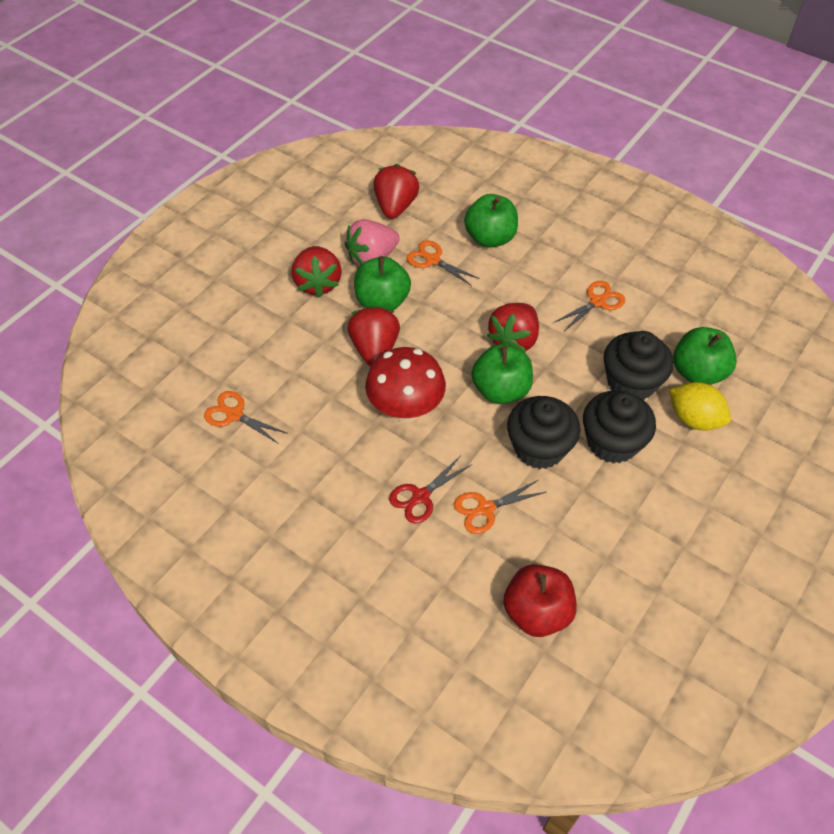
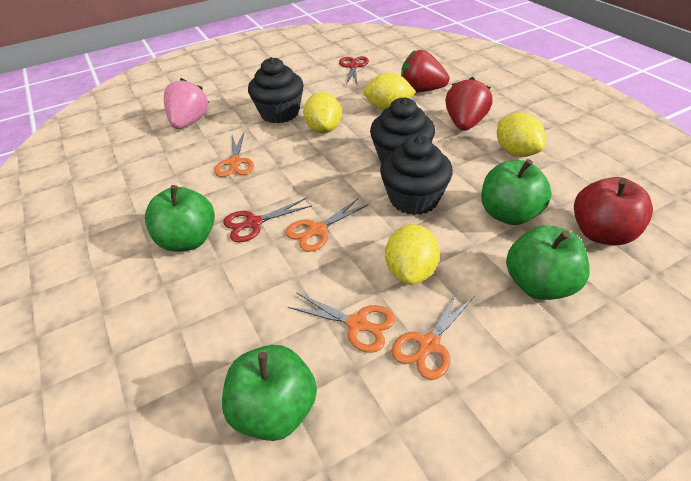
red mushroom: [365,347,446,422] = 1 -> none = 0
red scissors: [389,455,472,524] = 1 -> [223,198,312,243] [339,56,369,85] = 2
red strawberry: [292,246,342,297] [348,306,400,366] [373,164,419,219] [487,303,539,352] = 4 -> [401,50,449,92] [445,77,492,131] = 2
yellow lemon: [669,382,731,431] = 1 -> [303,92,342,133] [363,73,416,110] [385,224,440,285] [497,113,546,157] = 4

